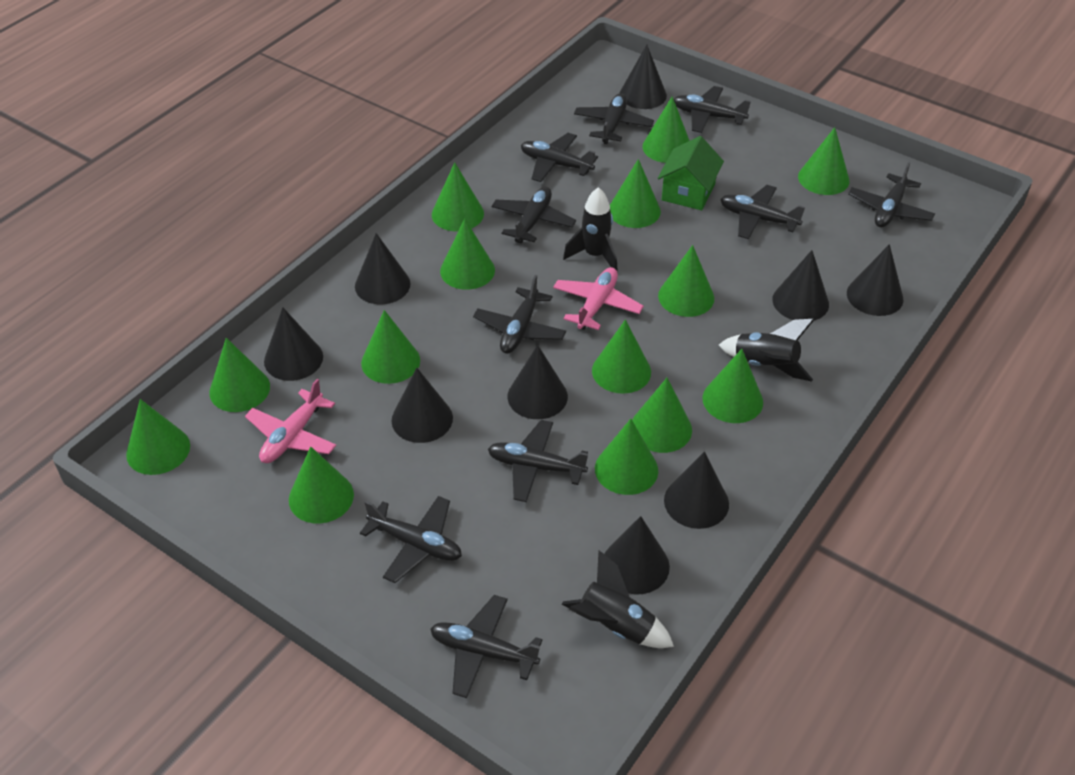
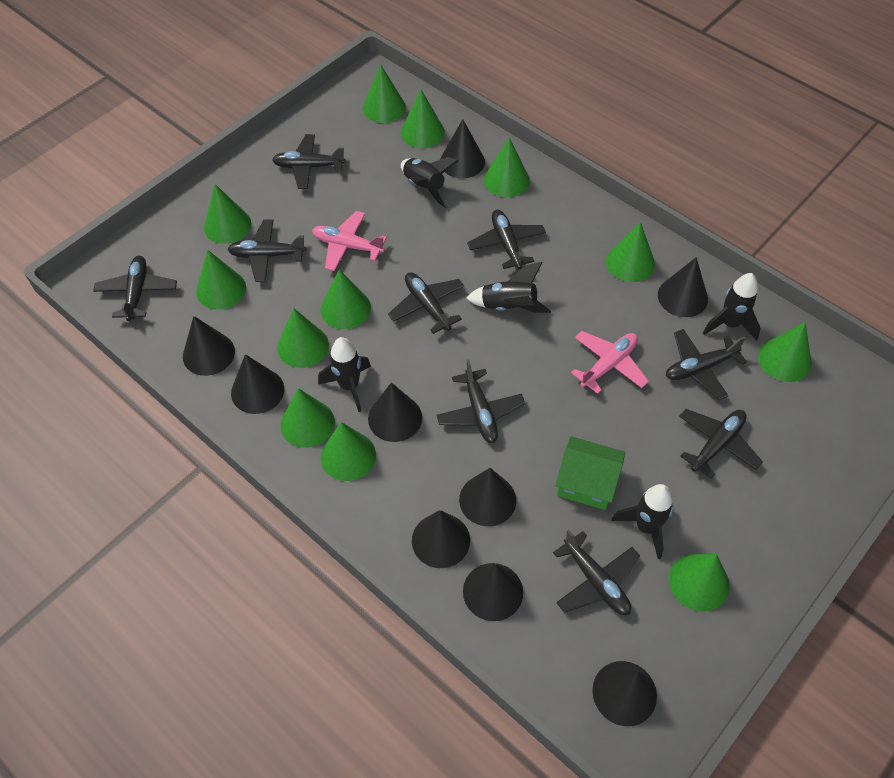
black plane: [360,496,462,583] [430,595,543,698] [473,275,566,354] [488,420,588,502] [492,187,576,244] [521,133,598,182] [574,93,654,144] [674,86,751,133] [720,185,805,239] [848,162,935,227] = 10 -> [93,256,177,321] [227,220,306,282] [272,134,346,189] [388,272,464,334] [436,359,525,443] [467,210,546,269] [553,530,640,615] [666,329,747,400] [679,409,763,479] = 9
black rocket: [562,550,674,648] [563,187,618,272] [719,319,814,382] = 3 -> [318,337,371,412] [401,157,458,209] [466,262,551,313] [612,484,673,559] [703,273,761,341] = 5
green cone: [126,399,190,475] [209,338,270,412] [289,446,354,524] [361,310,420,384] [432,162,484,231] [440,219,495,290] [592,320,651,394] [595,419,658,495] [610,159,661,228] [632,378,692,453] [643,96,690,163] [658,245,714,317] [703,349,763,423] [798,127,850,195] = 14 -> [196,250,246,310] [204,184,251,244] [277,308,329,368] [280,388,335,448] [321,269,371,329] [321,422,376,481] [363,64,406,123] [401,90,445,148] [484,138,530,197] [606,222,655,282] [669,554,730,612] [758,322,812,382] = 12

